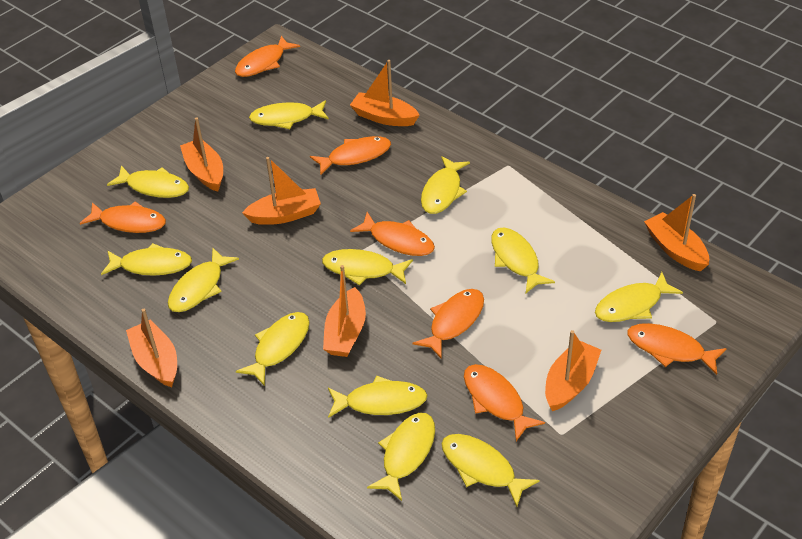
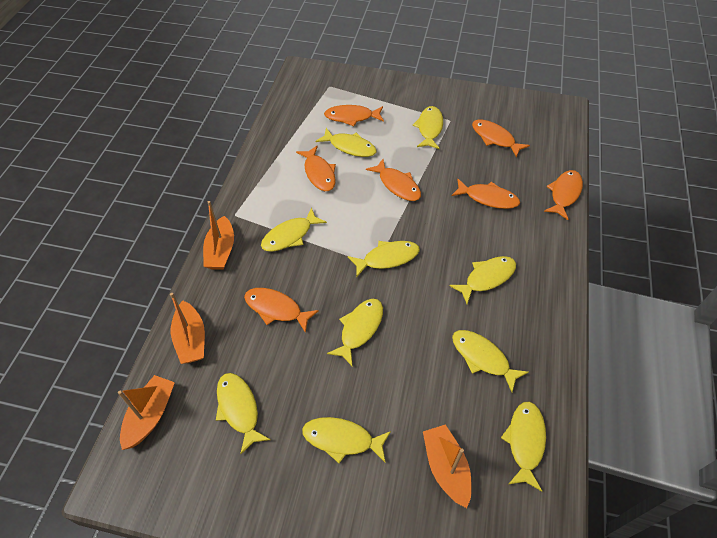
orange boat: [126,309,177,387] [180,117,223,191] [242,157,321,225] [323,265,366,357] [350,60,419,126] [545,330,601,411] [644,194,709,272] = 7 -> [118,375,175,450] [170,293,205,364] [203,201,234,270] [423,424,472,508] = 4
yellow fish: [101,243,192,276] [107,166,189,198] [168,248,239,312] [236,312,309,386] [249,100,329,129] [322,249,413,285] [328,376,428,418] [367,413,435,501] [421,156,470,214] [441,434,540,507] [491,227,555,293] [595,272,683,322] = 12 -> [216,373,271,454] [261,207,327,252] [302,417,391,463] [316,128,377,157] [327,299,383,366] [348,241,420,278] [413,106,443,149] [450,256,516,304] [452,330,529,392] [501,402,546,491] = 10

